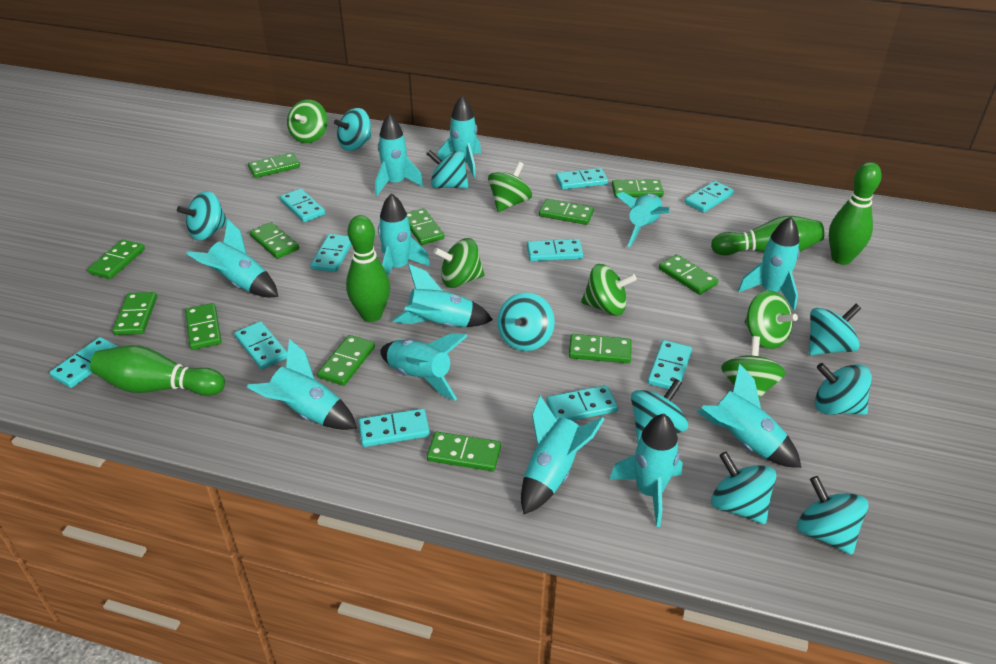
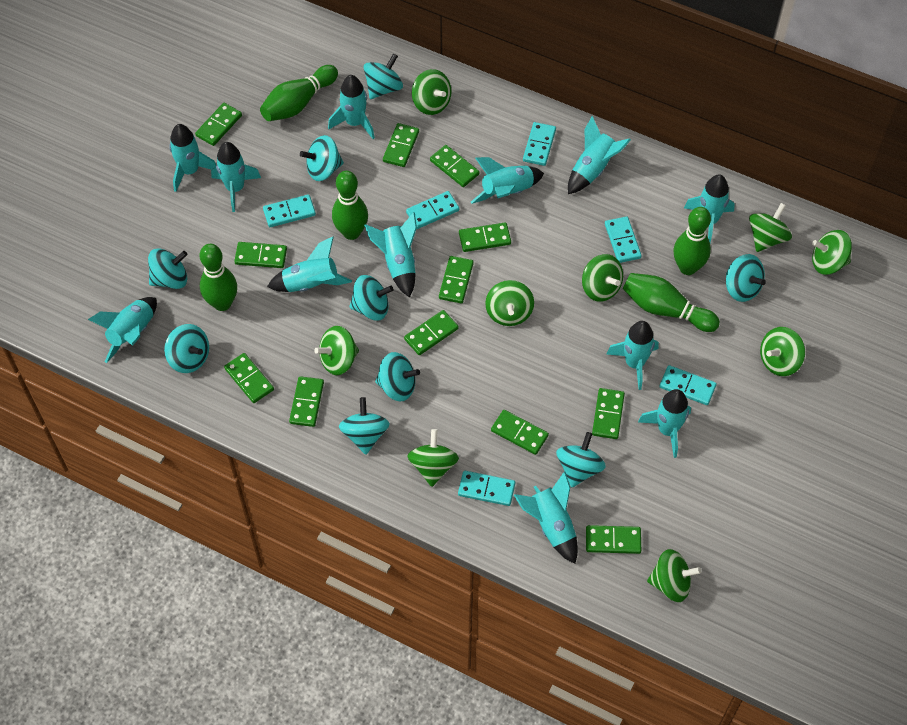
green bowling pin: [90,345,225,396] [346,215,390,322] [711,216,824,255] [829,162,882,265] = 4 -> [199,244,237,311] [260,65,338,121] [332,171,368,240] [623,273,720,332] [673,207,711,275] = 5
green spinning top: [287,100,328,143] [434,238,485,288] [488,162,532,212] [581,264,637,316] [721,336,786,399] [744,290,798,349] = 6 -> [314,326,359,375] [407,429,459,487] [412,69,452,115] [485,280,534,326] [582,254,623,302] [647,549,702,602] [749,203,792,252] [760,327,805,376] [812,230,852,275] = 9
turquoise domino: [49,337,119,388] [235,321,288,369] [280,188,325,222] [310,234,352,272] [359,408,430,447] [527,239,583,261] [546,385,618,421] [556,168,608,190] [647,340,692,391] [685,181,734,213] = 10 -> [263,194,316,227] [406,191,459,229] [458,471,515,506] [523,122,556,166] [605,216,642,263] [659,365,717,405] = 6

